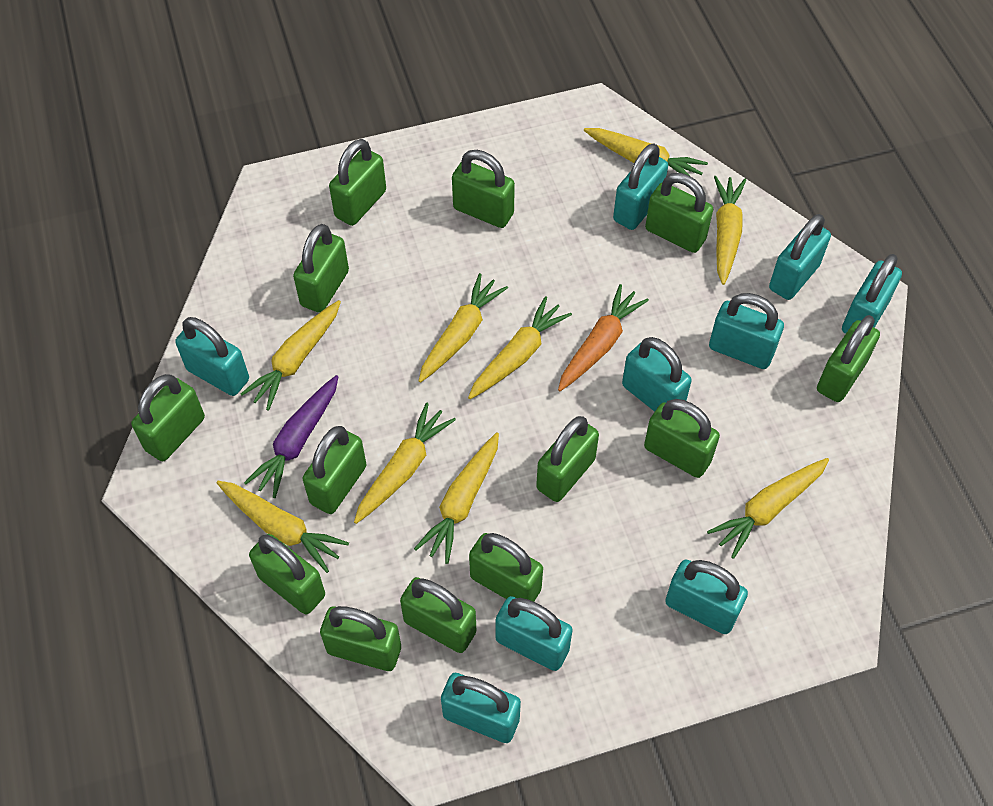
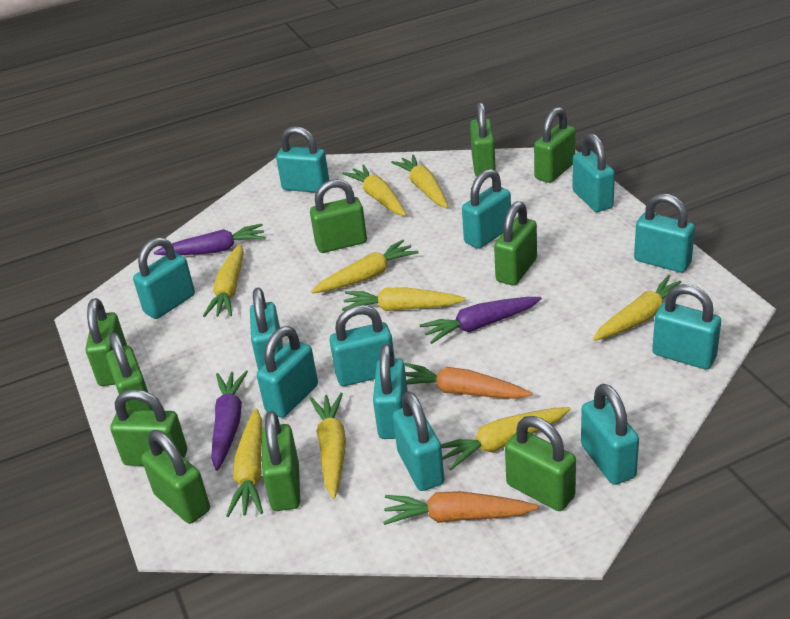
green padlock: [131,374,205,461] [249,534,325,614] [293,224,349,313] [302,426,367,514] [320,606,401,671] [329,139,386,226] [400,577,476,653] [452,150,515,228] [469,533,543,602] [536,416,599,502] [644,399,720,478] [645,173,713,253] [817,315,880,402] = 13 -> [86,298,127,386] [106,332,153,410] [110,389,187,466] [141,430,210,524] [262,411,300,511] [310,179,367,253] [470,102,496,176] [494,201,537,285] [505,416,576,511] [534,107,576,183] = 10
orange carrot: [558,284,649,391] = 1 -> [383,491,539,525] [405,363,533,399] = 2
purple carrot: [244,375,338,498] = 1 -> [153,224,266,255] [211,371,248,471] [420,297,542,344] = 3
turquoise padlock: [175,317,249,396] [441,673,521,743] [496,596,573,671] [613,143,668,230] [622,337,692,412] [665,559,748,634] [709,293,784,369] [769,214,831,300] [842,254,902,334] = 9 -> [133,237,195,319] [250,287,283,370] [257,326,318,418] [276,126,329,193] [329,305,395,386] [373,344,408,439] [393,391,444,491] [462,169,511,249] [572,133,615,212] [581,384,639,485] [634,194,695,273] [652,284,721,370] = 12

